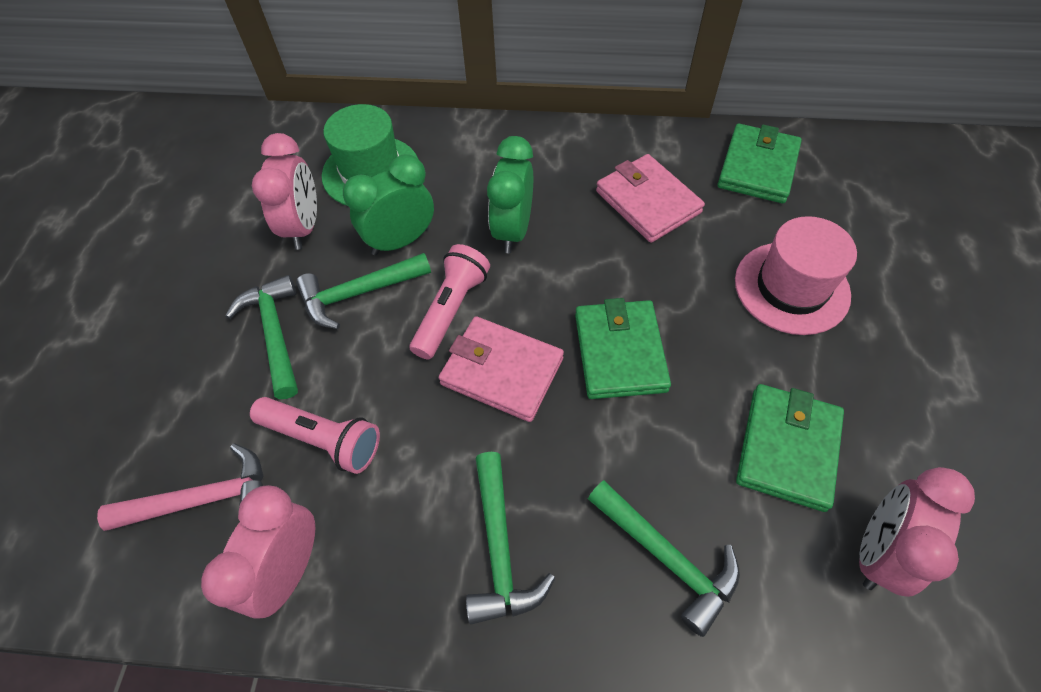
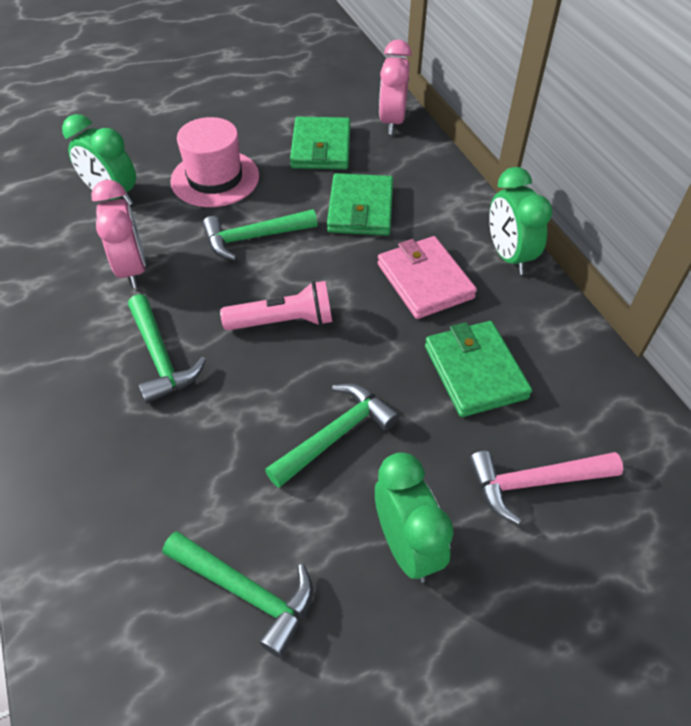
green clock: [343,155,434,255] [487,136,533,253] = 2 -> [62,114,136,205] [375,453,454,583] [489,167,552,275] = 3
green hat: [322,104,418,206] = 1 -> none = 0
pink clock: [201,485,315,619] [252,133,317,250] [859,467,975,597] = 3 -> [91,180,146,289] [379,39,412,135] = 2
pink flashlight: [250,397,380,474] [410,244,490,360] = 2 -> [220,281,332,330] = 1
pink wallet: [438,316,564,422] [596,154,705,243] = 2 -> [378,236,477,319] = 1

